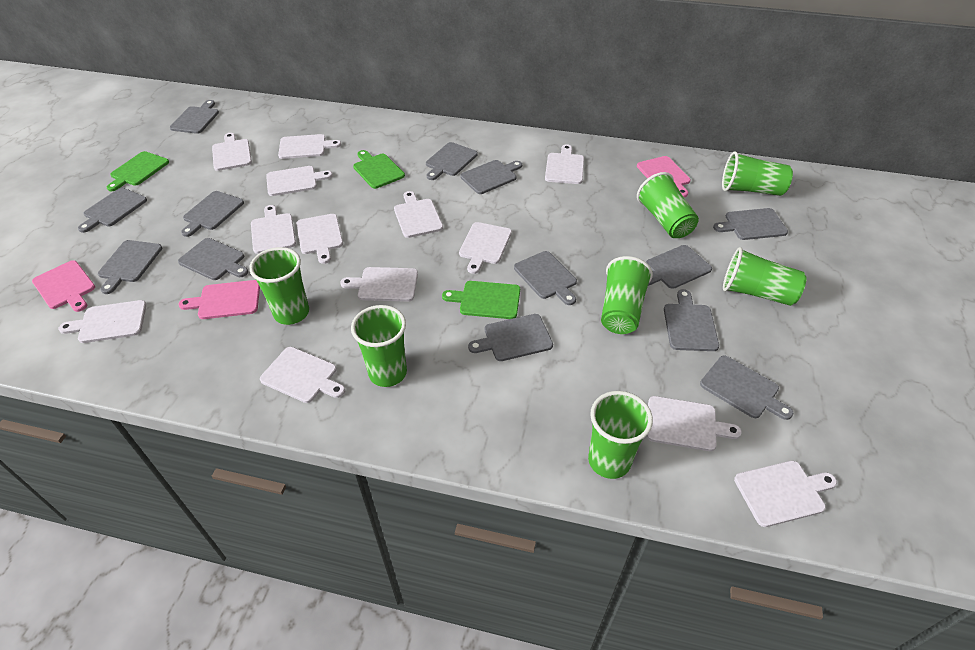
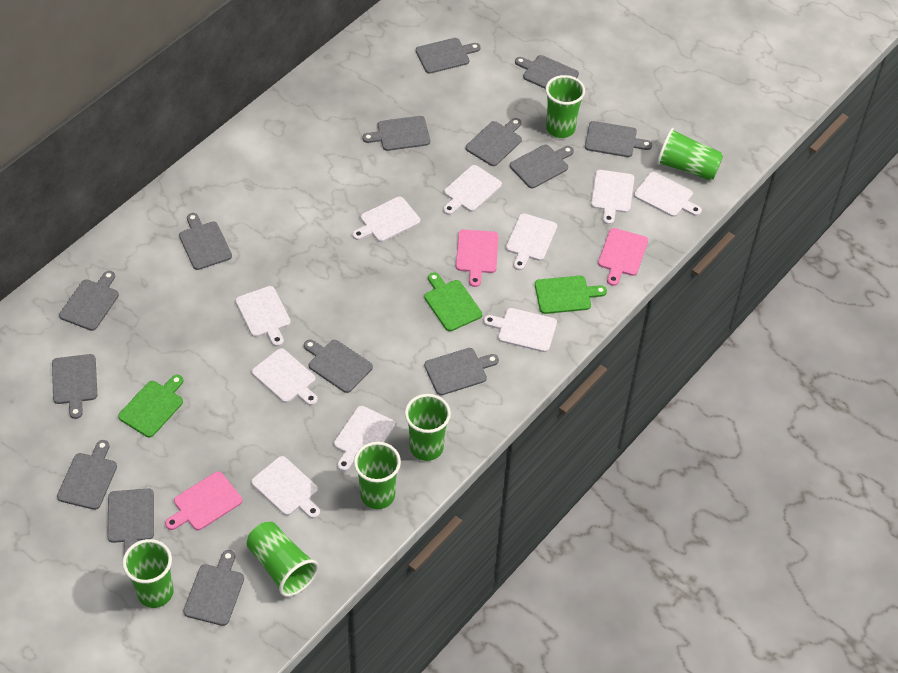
green cup: [249,247,309,325] [351,305,407,387] [588,391,653,479] [601,256,653,334] [637,172,699,238] [722,151,793,196] [723,247,807,306] = 7 -> [122,539,174,608] [247,522,319,597] [354,442,401,509] [405,394,451,461] [545,75,585,138] [657,128,723,181] = 6
grey cutting board: [78,188,147,233] [98,240,162,294] [170,100,219,134] [178,238,248,280] [181,191,244,237] [426,142,478,180] [460,160,522,194] [468,314,553,361] [514,251,577,305] [646,245,712,289] [664,289,719,351] [700,356,794,420] [713,208,788,240] = 13 -> [52,354,97,419] [57,440,117,510] [59,271,119,331] [107,489,154,554] [179,213,232,270] [183,550,244,626] [304,339,373,393] [363,116,430,151] [416,38,481,74] [424,348,499,395] [466,118,522,166] [510,145,574,188] [515,55,579,89] [585,121,652,157] = 14
white cutting board: [59,300,147,343] [212,133,252,171] [251,205,296,254] [260,347,345,403] [266,166,333,196] [278,134,341,159] [296,214,343,264] [340,267,418,302] [394,191,443,238] [459,222,512,274] [545,144,584,184] [647,396,742,451] [734,461,837,527] = 13 -> [235,286,291,347] [251,456,320,519] [252,348,318,406] [334,406,395,472] [352,197,421,242] [443,165,502,215] [483,308,557,352] [506,213,557,270] [591,170,634,225] [634,172,702,217] = 10

